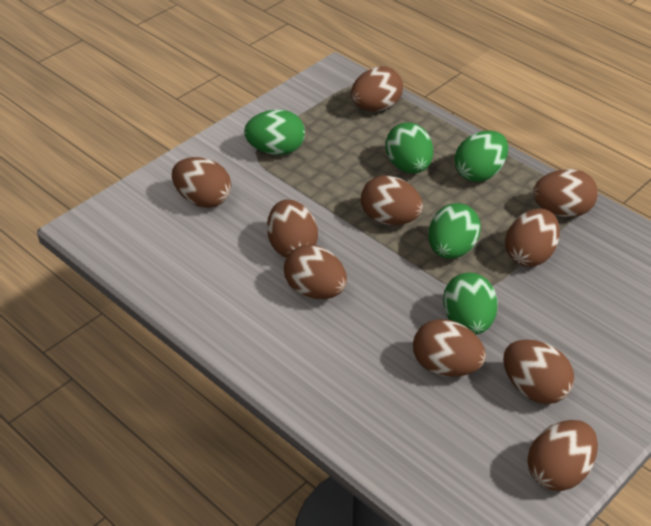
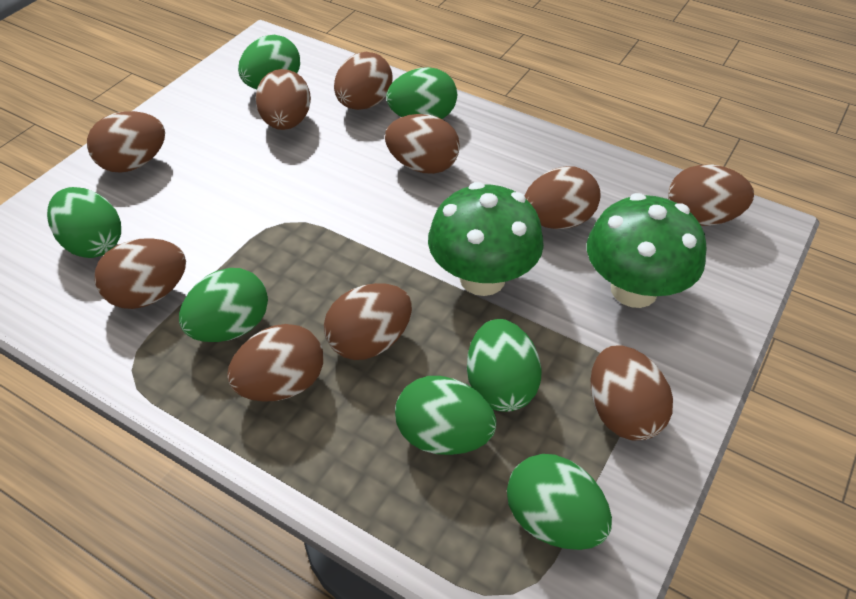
green egg: [244,109,305,155] [385,123,433,173] [428,203,481,259] [443,272,498,335] [455,131,508,182] = 5 -> [47,187,121,258] [179,268,268,342] [238,35,300,89] [386,67,457,119] [395,376,497,455] [467,319,542,412] [507,454,612,550] = 7
green mushroom: none = 0 -> [428,182,544,296] [587,193,707,308] = 2

